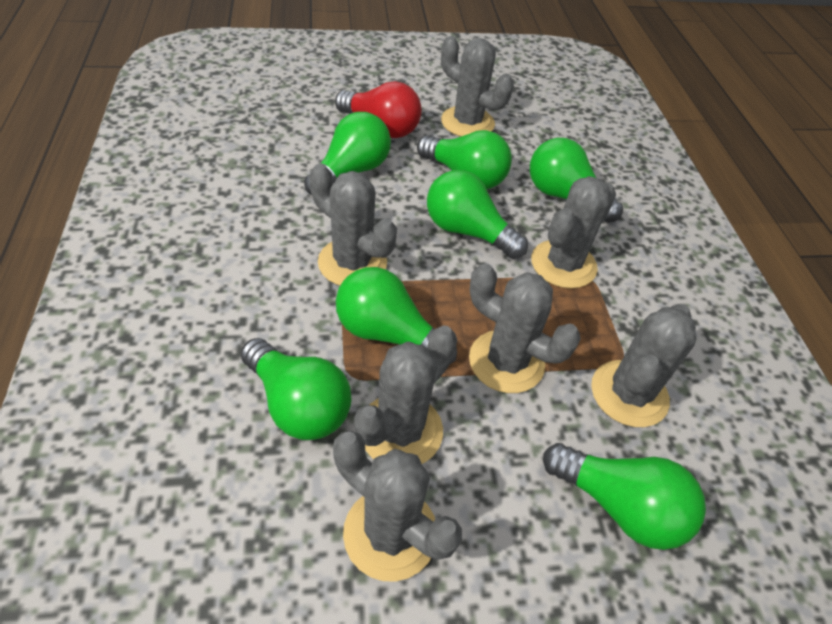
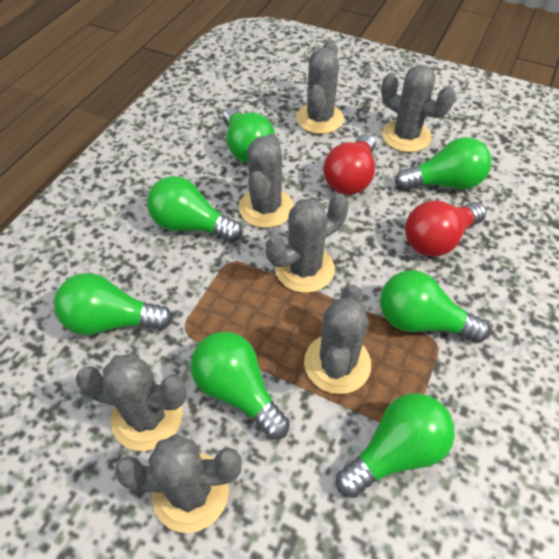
red light bulb: [335,81,422,138] = 1 -> [324,134,376,195] [405,201,486,257] = 2

